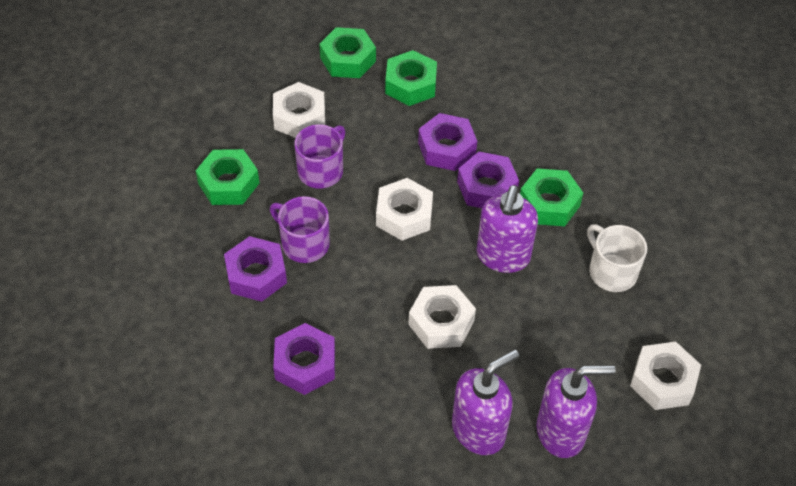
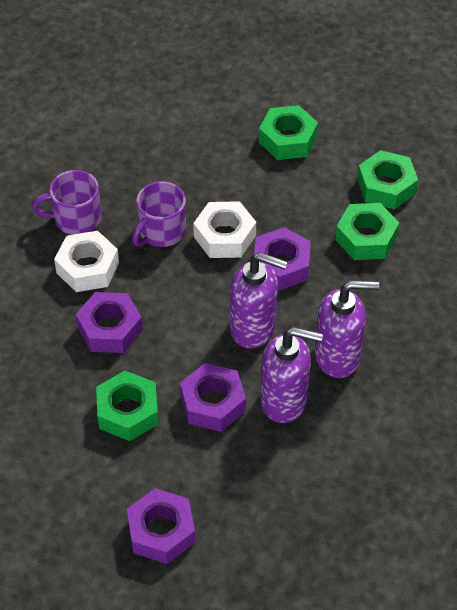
white mug: [587,224,647,292] = 1 -> none = 0
white nut: [273,82,325,138] [376,178,433,241] [408,285,476,349] [630,342,701,410] = 4 -> [54,231,119,292] [193,201,256,258] = 2

